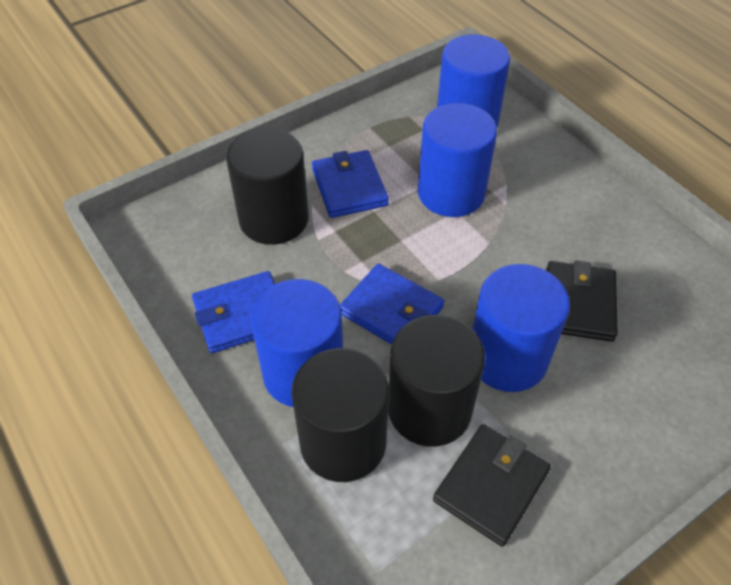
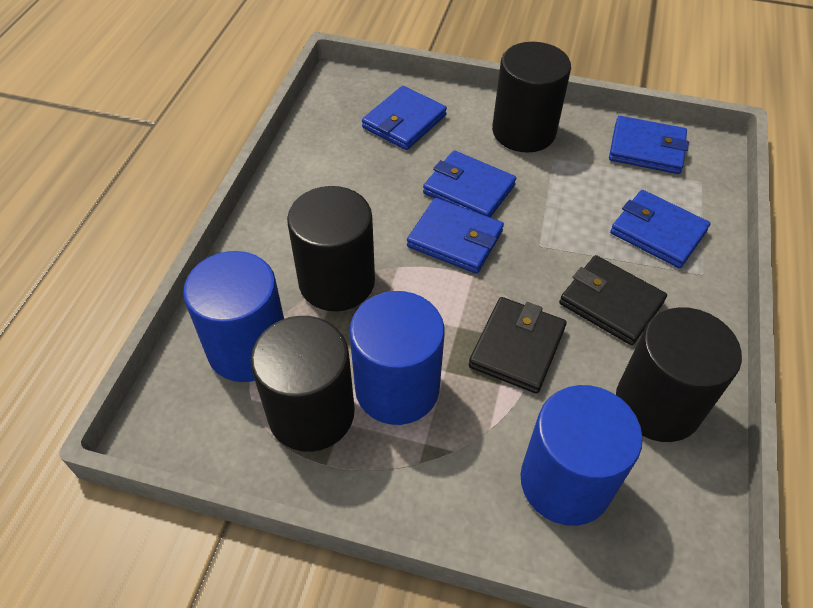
black cylinder: [226,128,309,245] [291,348,389,482] [388,315,485,447] = 3 -> [251,316,355,452] [287,186,375,311] [492,42,571,153] [616,307,742,442] = 4
blue cylinder: [251,279,343,407] [418,103,497,217] [437,35,510,127] [472,264,570,392] = 4 -> [183,251,284,382] [349,291,445,425] [520,385,643,526] = 3
blue wallet: [192,271,275,353] [312,150,389,218] [340,263,444,345] = 3 -> [362,86,447,150] [407,198,504,274] [423,150,516,217] [609,116,689,174] [610,190,710,268] = 5

